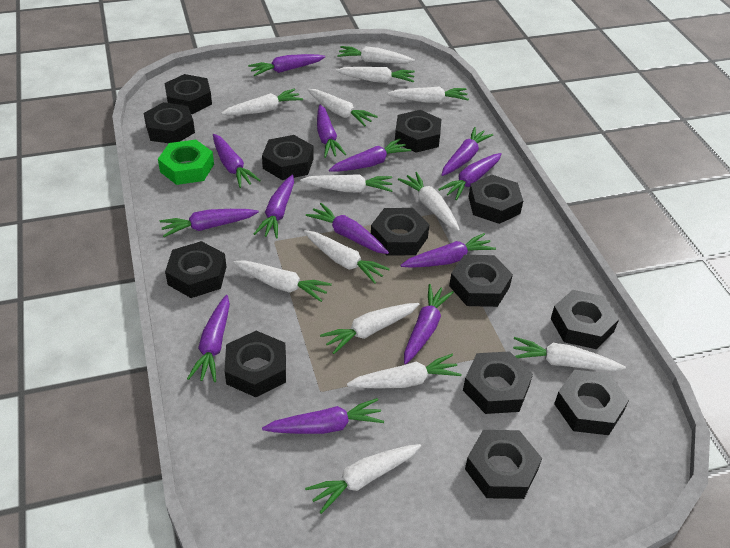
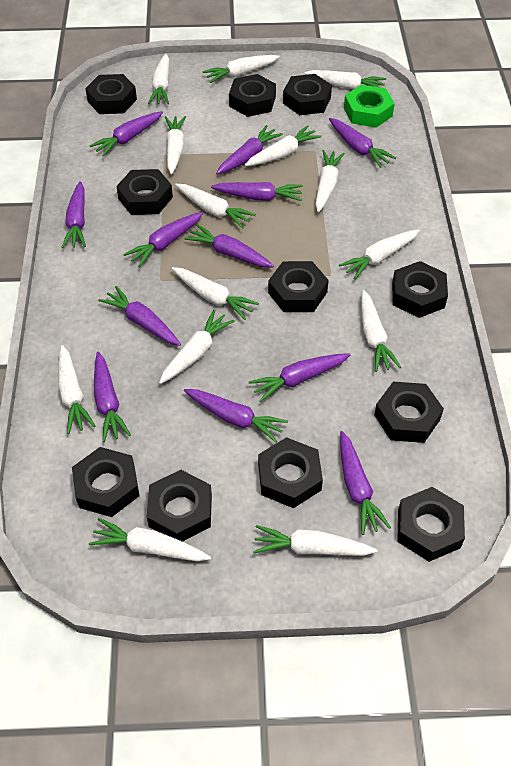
black nut: [144,102,195,143] [165,74,212,114] [165,241,226,298] [224,331,286,397] [262,135,314,180] [371,208,429,255] [395,110,441,153] [449,255,513,307] [463,351,533,414] [465,430,542,499] [469,175,523,224] [551,290,619,349] [554,370,629,435] = 13 -> [72,447,140,517] [85,74,137,114] [116,169,173,215] [147,470,212,542] [229,74,276,117] [258,437,323,508] [268,261,329,312] [283,74,332,115] [374,382,444,443] [392,261,448,318] [397,487,465,562] = 11
purple carrot: [160,209,259,237] [187,295,230,382] [213,134,261,188] [248,54,325,76] [254,175,294,239] [262,398,384,434] [306,203,389,254] [317,105,346,158] [329,138,411,172] [401,233,496,268] [404,284,454,364] [438,153,502,200] [442,127,493,176] = 13 -> [62,181,86,248] [90,111,163,157] [94,352,131,442] [99,286,181,346] [123,212,203,267] [184,224,274,267] [184,389,288,442] [211,182,303,201] [216,125,283,174] [249,353,350,402] [329,118,396,168] [340,431,391,535] = 12
white carrot: [221,88,303,115] [233,260,332,302] [300,174,393,193] [304,230,390,284] [305,444,421,514] [307,89,378,126] [320,303,419,354] [336,67,415,83] [337,46,415,63] [347,354,462,389] [387,87,469,103] [398,172,460,231] [513,337,626,371] = 13 -> [58,345,95,434] [89,518,211,561] [148,54,169,104] [159,309,235,384] [165,116,186,174] [172,267,259,320] [175,184,256,229] [203,55,280,83] [245,125,321,166] [253,525,378,556] [304,70,386,89] [315,150,345,212] [339,229,420,280] [361,290,401,372] = 14

